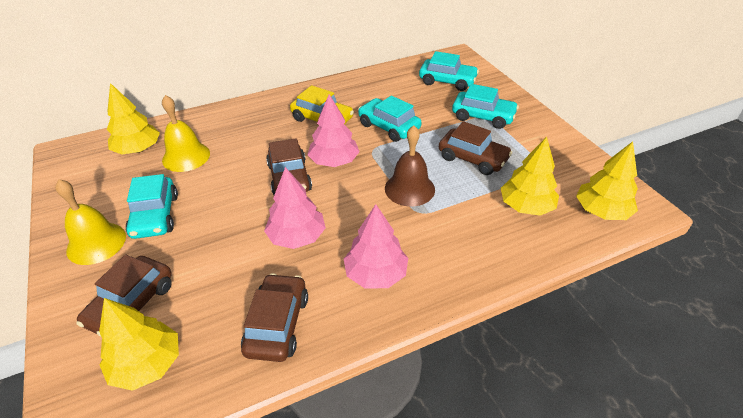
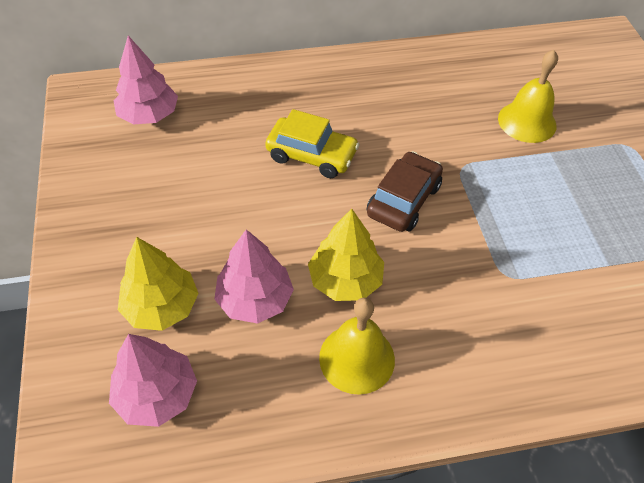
brown bell: [385,126,435,206] = 1 -> none = 0
brown car: [77,254,172,337] [241,273,308,362] [266,138,312,195] [439,121,512,175] = 4 -> [367,151,443,232] = 1
turquoise car: [126,174,178,239] [358,96,422,142] [419,51,479,91] [452,84,519,129] = 4 -> none = 0
yellow tree: [99,298,179,391] [107,83,160,154] [501,137,559,216] [576,141,638,220] = 4 -> [118,237,199,331] [308,209,384,301] = 2

